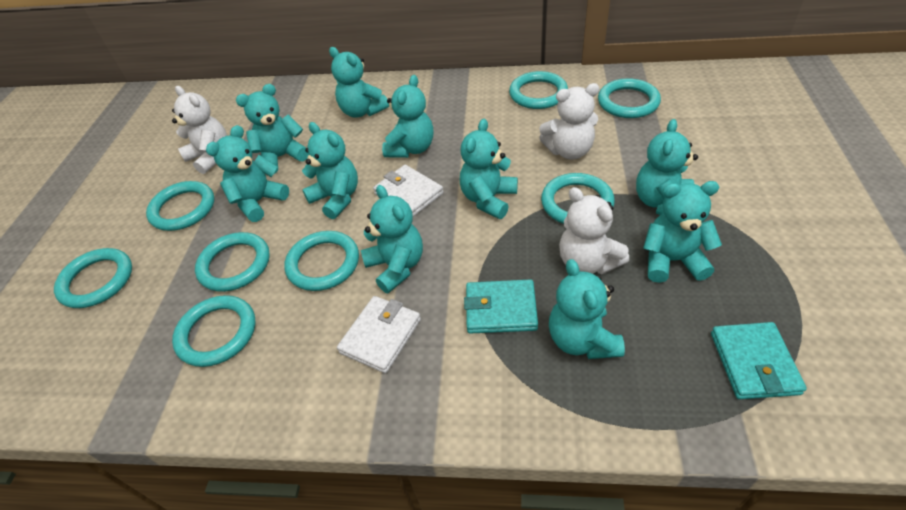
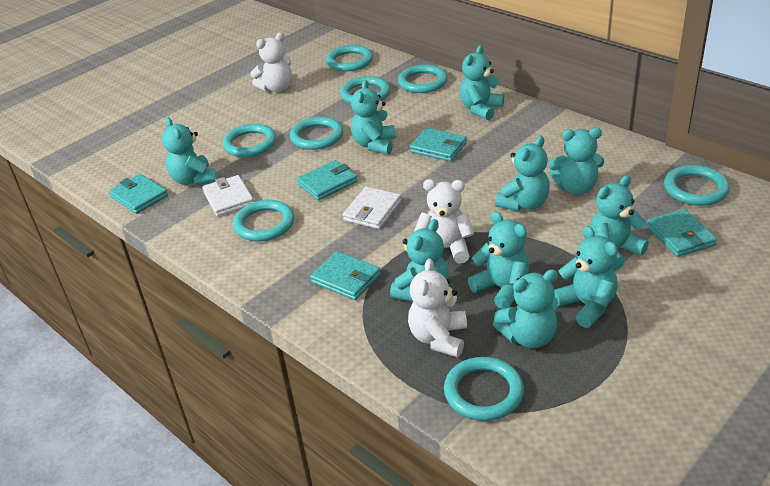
turquoise wallet: [464,279,538,334] [711,322,807,399] = 2 -> [109,174,168,214] [297,160,358,201] [310,251,381,300] [410,128,467,161] [647,209,717,257] = 5

